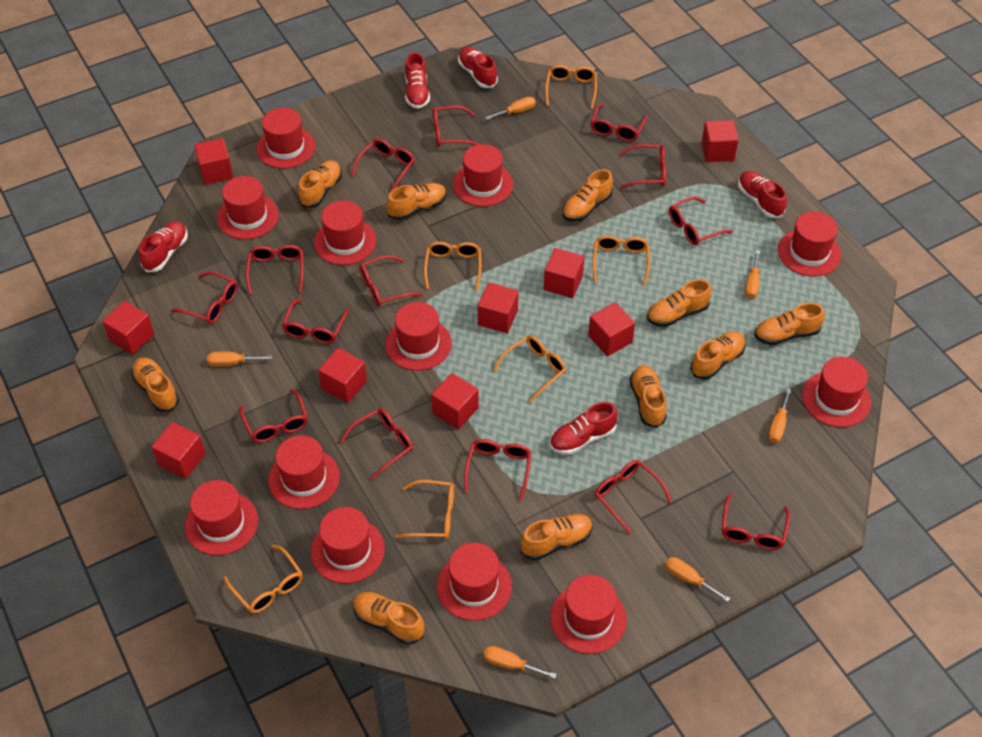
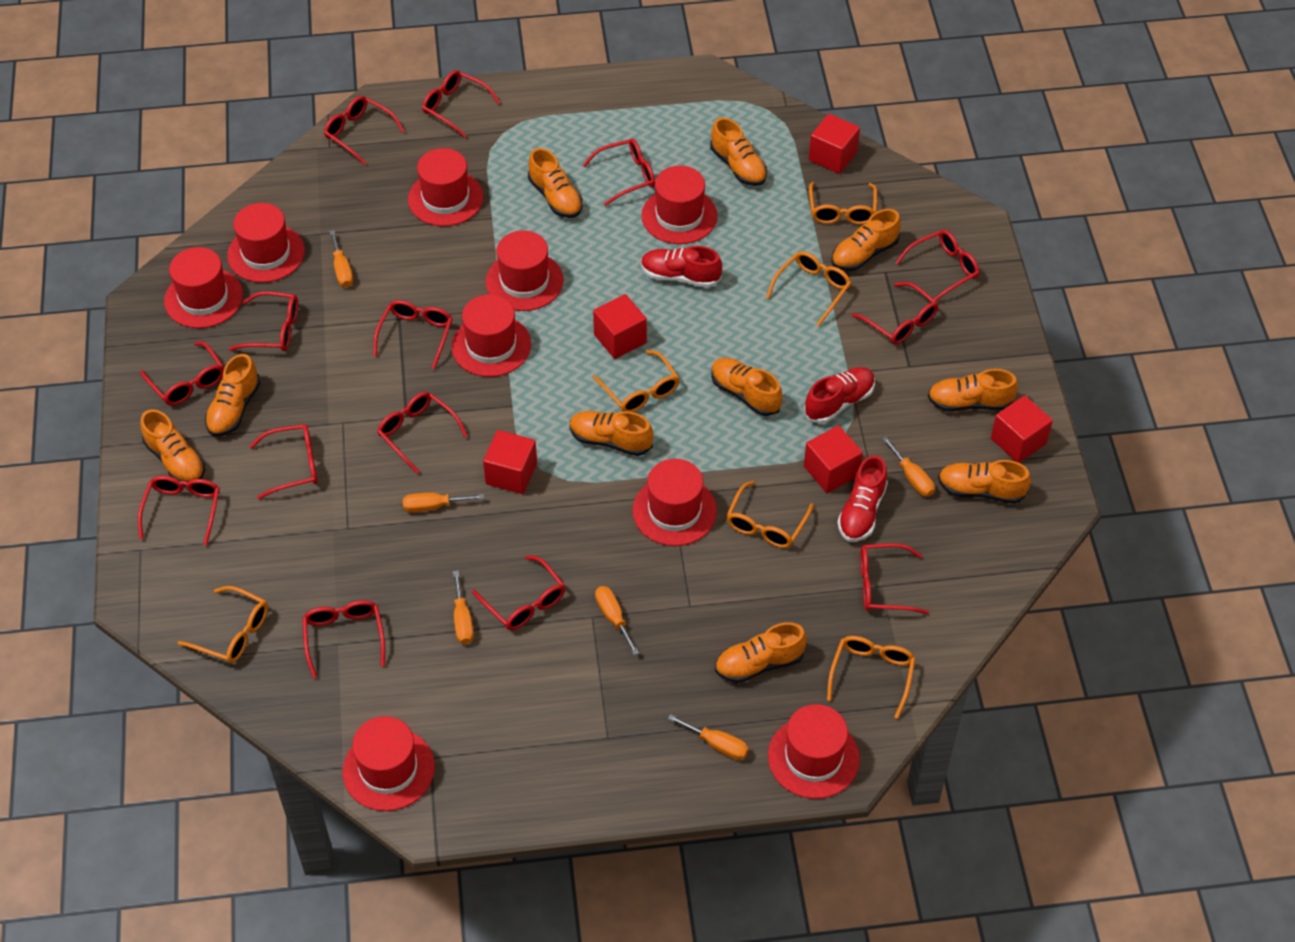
red cube: [102,301,154,355] [151,422,206,479] [194,138,233,184] [318,348,367,403] [431,373,479,430] [478,283,518,333] [544,248,584,298] [588,302,635,356] [701,120,738,162] = 9 -> [483,430,537,494] [593,294,647,359] [804,425,863,493] [809,114,860,174] [991,395,1053,463] = 5
red hat: [185,480,258,556] [217,176,279,240] [256,108,315,169] [268,435,340,509] [311,507,385,584] [314,201,377,265] [385,302,452,371] [437,543,512,621] [453,144,513,207] [550,575,627,654] [778,211,841,276] [802,357,871,427] = 12 -> [164,247,243,328] [227,203,305,283] [342,716,435,811] [408,148,483,226] [451,294,531,377] [486,231,563,311] [632,459,717,546] [641,166,718,244] [768,704,860,799] = 9
red shoe: [139,221,188,272] [405,52,430,109] [458,47,498,88] [550,402,618,455] [738,171,787,218] = 5 -> [641,246,722,288] [804,367,875,423] [837,455,888,542] = 3

